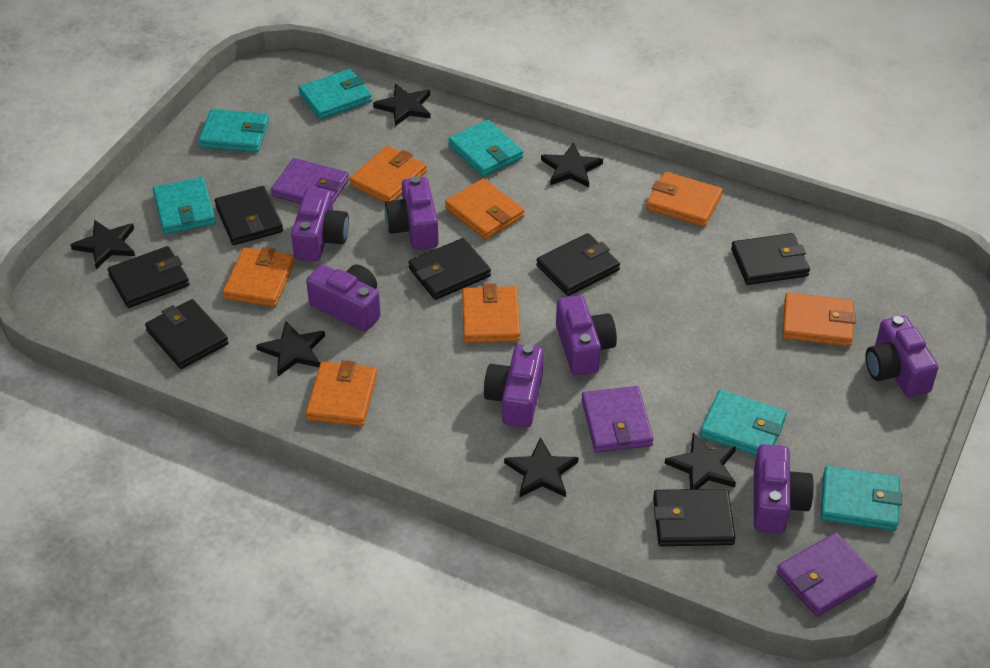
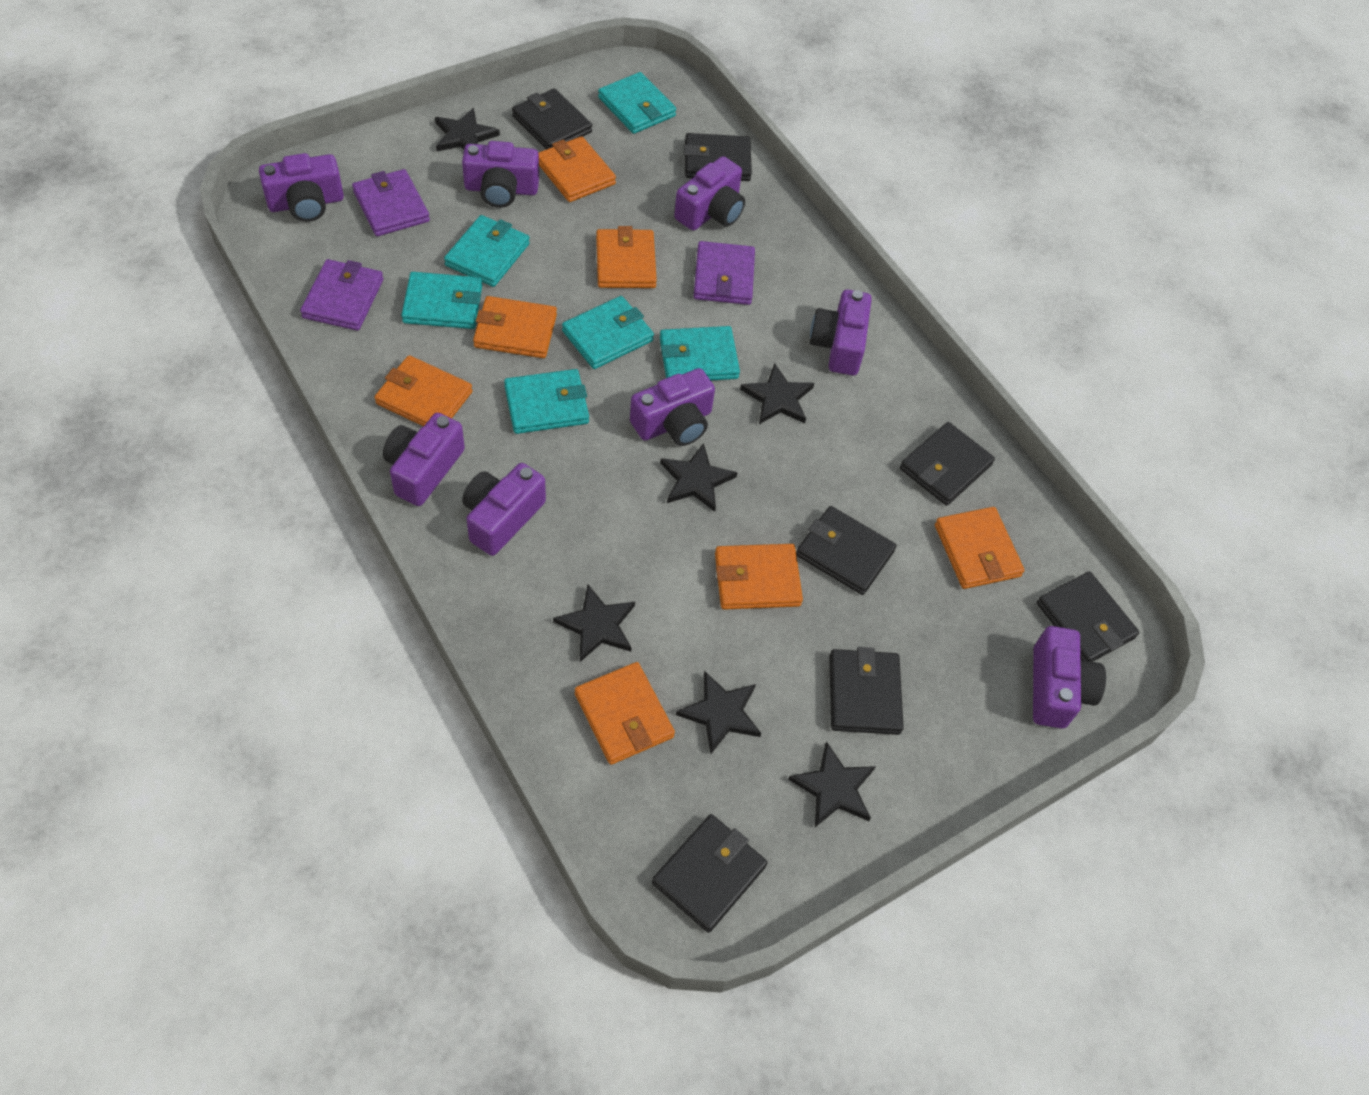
purple camera: [291,188,349,261] [306,265,381,331] [385,176,439,250] [484,344,544,428] [556,295,617,376] [754,444,814,533] [865,315,938,397] = 7 -> [259,153,344,222] [383,413,465,506] [462,141,539,208] [462,463,546,556] [630,368,715,446] [674,156,745,231] [810,289,872,376] [1033,626,1106,729] = 8

